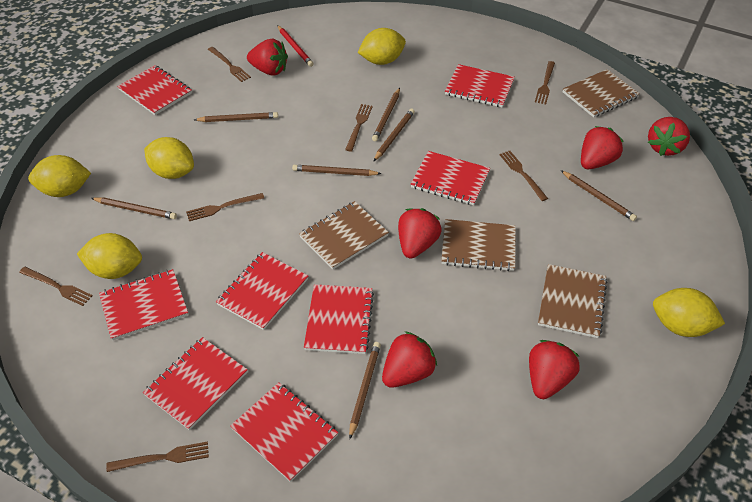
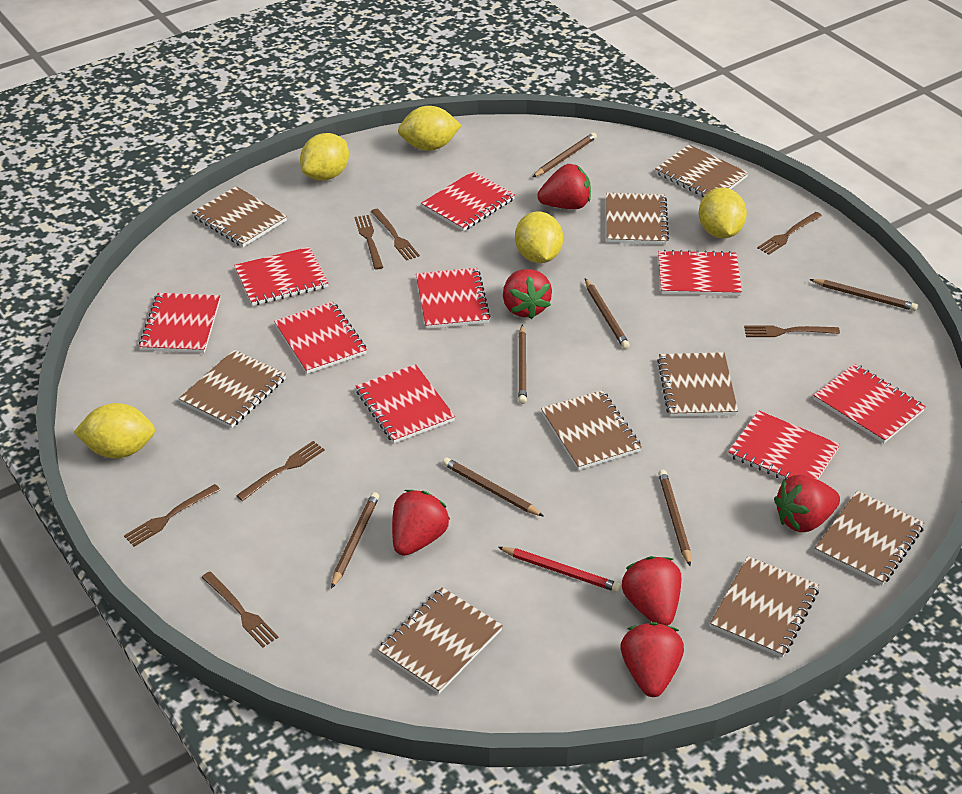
brown notebook: [299,201,389,270] [441,219,516,271] [538,264,608,338] [563,69,640,118] = 4 -> [179,350,286,428] [192,186,287,247] [378,587,503,694] [541,390,642,470] [606,193,669,245] [655,145,748,197] [657,352,738,417] [710,556,819,658] [815,491,925,585] = 9
red notebook: [99,269,188,340] [117,65,192,115] [143,337,248,430] [216,252,308,330] [230,382,338,482] [304,284,374,354] [410,151,490,205] [445,64,515,108] = 8 -> [139,293,220,353] [234,247,329,306] [274,302,367,374] [356,364,455,443] [416,268,491,329] [421,171,515,231] [658,250,742,296] [728,410,840,480] [814,364,926,443] = 9

